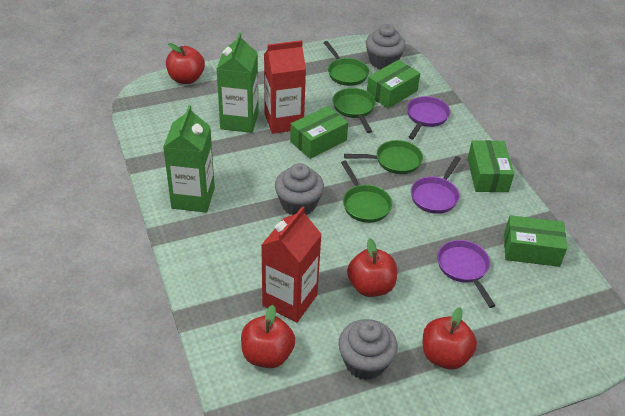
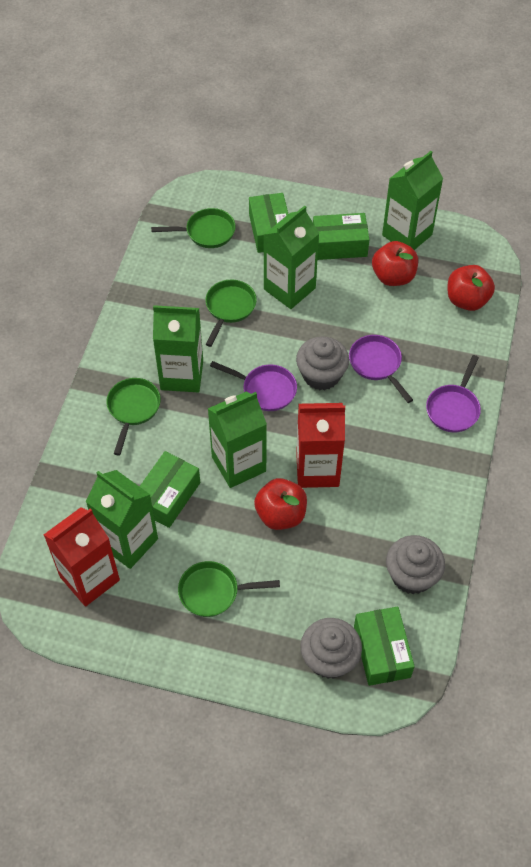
green carton: [163,105,215,213] [216,32,259,133] = 2 -> [85,470,158,569] [153,305,203,392] [208,391,267,488] [264,206,319,309] [382,151,443,250] = 5
red apple: [166,43,205,84] [241,305,295,368] [347,238,397,297] [423,307,477,369] = 4 -> [254,478,307,530] [372,241,418,286] [448,265,495,311] = 3

